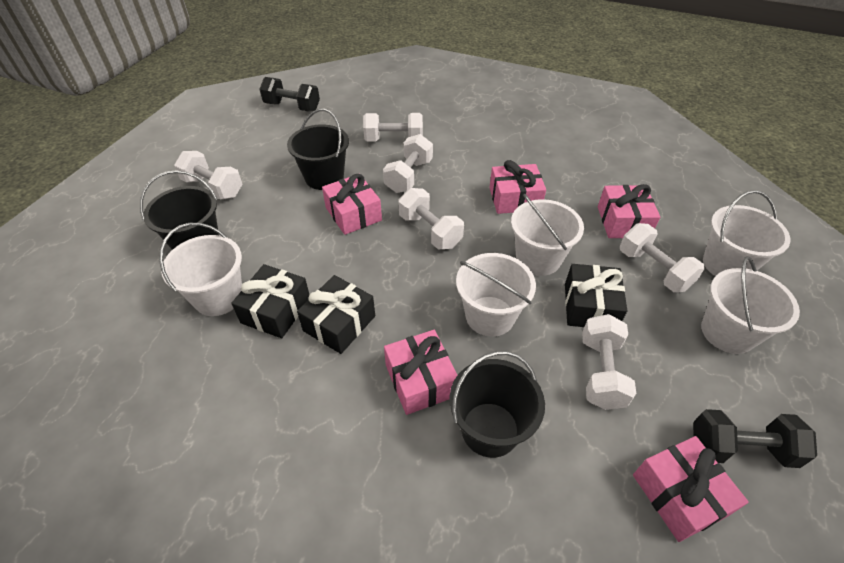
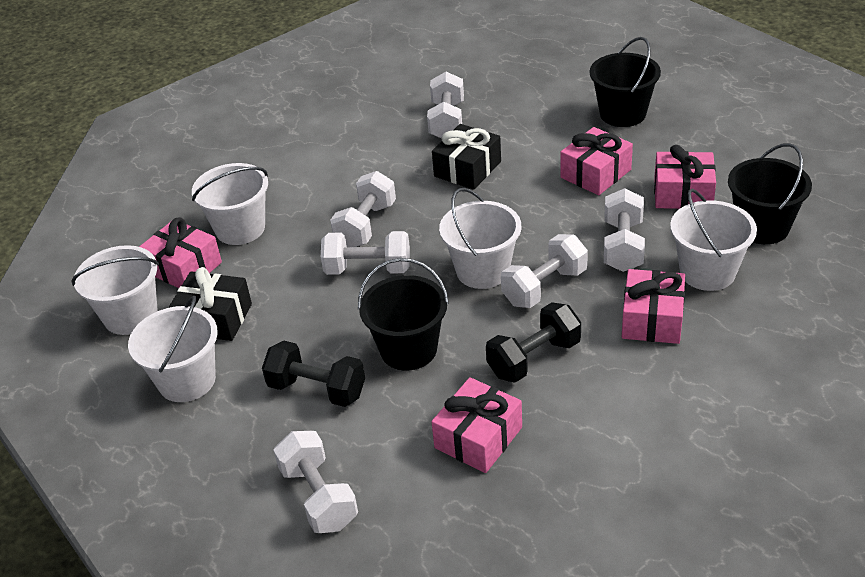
black gift: [231,264,310,338] [297,275,375,354] [565,264,627,327] = 3 -> [168,267,252,341] [432,124,501,190] = 2

